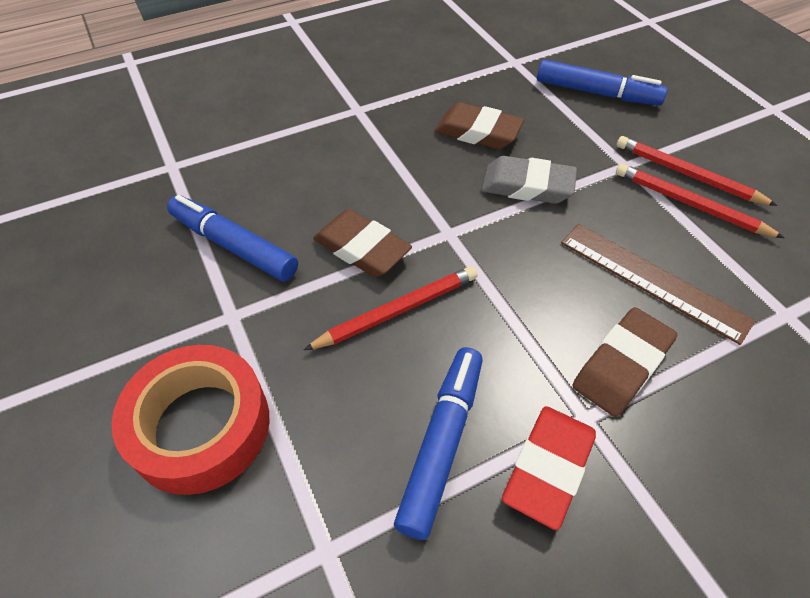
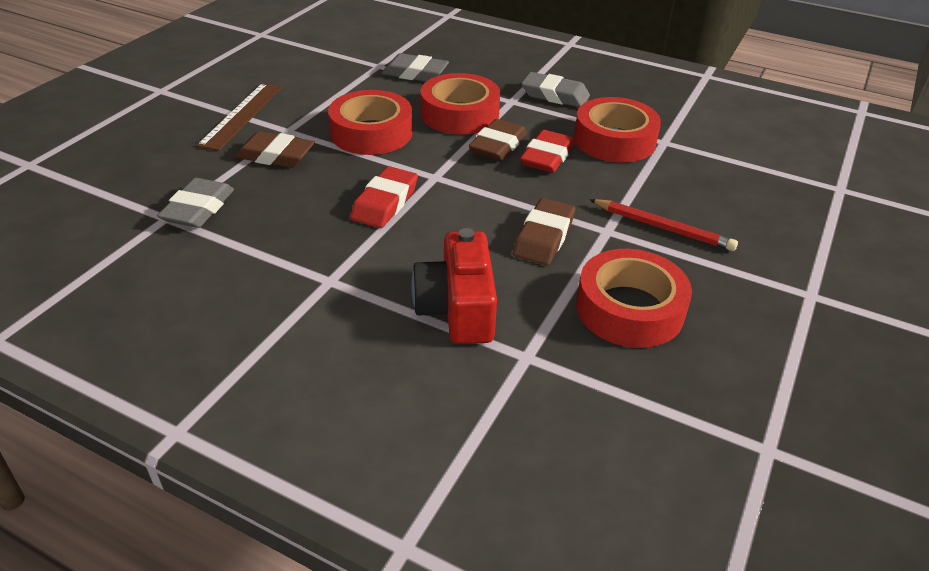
blue marker: [167,195,298,282] [394,347,483,540] [537,60,668,106] = 3 -> none = 0
grey eraser: [481,156,577,204] = 1 -> [157,178,234,228] [382,53,449,82] [521,72,590,107] = 3
red camera: none = 0 -> [411,228,497,344] = 1
red eraser: [502,406,596,530] = 1 -> [350,166,418,228] [520,130,575,173] = 2
red pencil: [304,266,478,350] [616,163,784,238] [617,136,778,206] = 3 -> [589,199,738,251] = 1
red tape: [112,345,269,495] = 1 -> [328,90,412,155] [420,73,500,135] [574,97,661,163] [576,249,692,348] = 4

